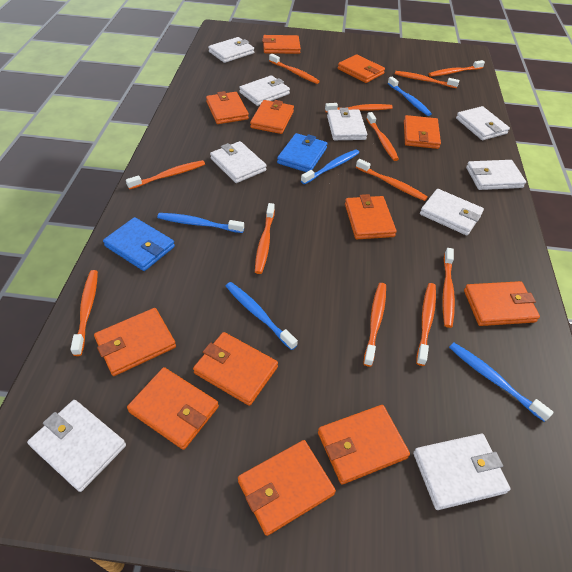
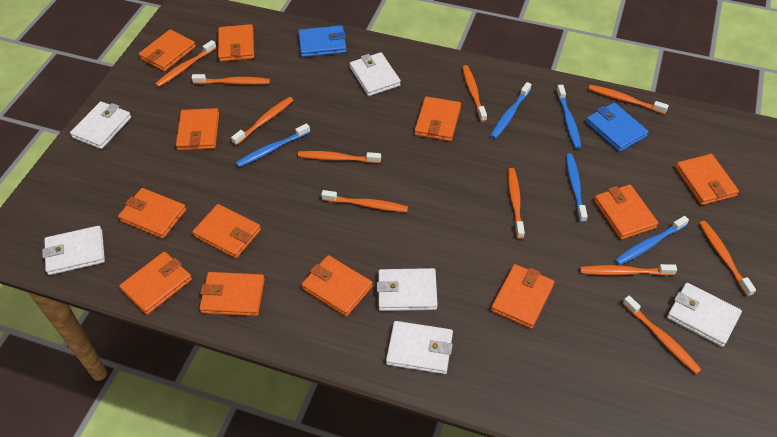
orange toothbrush: [70,270,98,356] [126,160,205,190] [255,203,275,274] [269,54,320,84] [325,103,393,113] [356,159,428,201] [363,283,386,367] [366,112,399,161] [395,71,459,88] [416,283,436,366] [429,60,485,77] [442,248,455,328] = 12 -> [155,40,216,87] [192,74,270,85] [231,97,293,145] [298,151,381,163] [321,190,408,212] [462,65,487,122] [508,168,525,239] [580,264,677,276] [588,85,669,114] [623,296,702,374] [699,221,756,297] = 11
white wallet: [27,400,126,492] [208,37,254,63] [210,141,267,183] [239,75,290,106] [327,108,367,140] [413,434,510,510] [420,189,484,235] [456,106,510,140] [466,160,526,190] = 9 -> [42,226,105,275] [70,101,131,149] [350,52,401,96] [377,268,438,311] [386,321,453,374] [667,283,742,347] = 6

